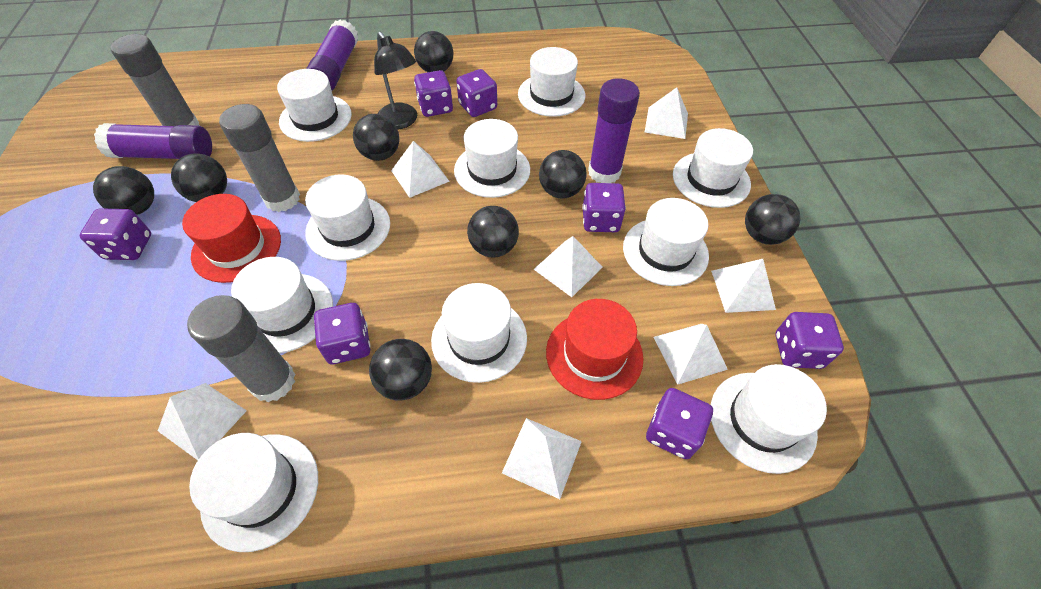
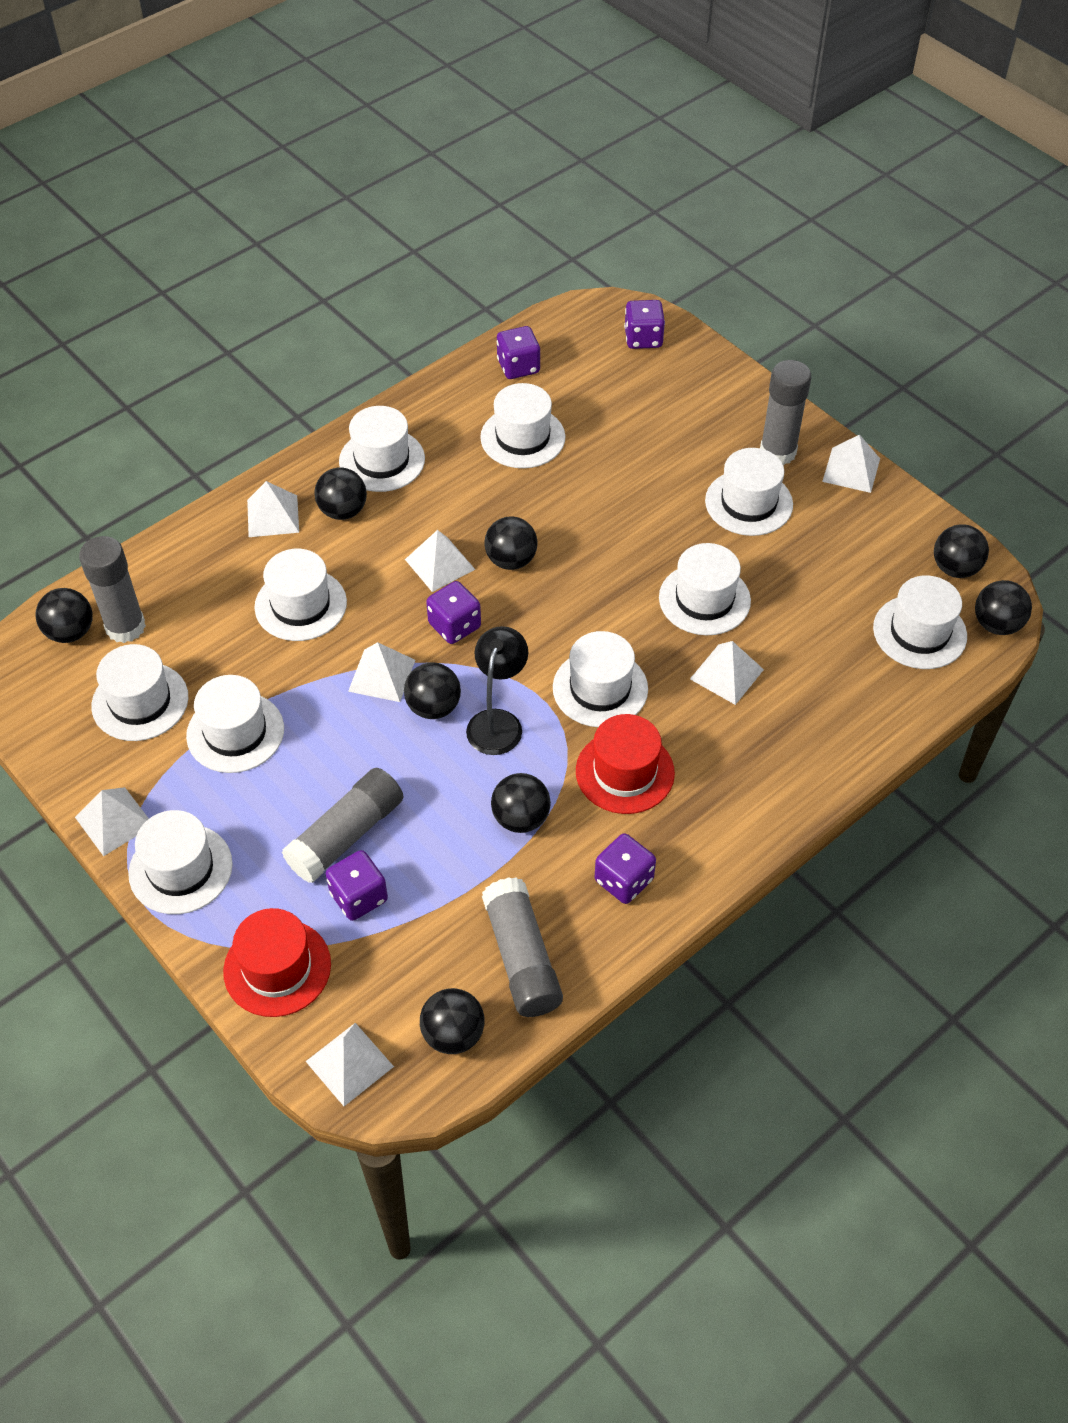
grey glue stick: [111,34,200,126] [187,295,295,402] [219,104,300,212] = 3 -> [79,536,146,643] [282,768,403,883] [482,877,563,1017] [760,360,812,465] = 4
purple dice: [80,208,151,260] [314,303,370,364] [414,70,453,117] [456,69,497,117] [582,183,626,232] [646,388,713,459] [776,312,844,369] = 7 -> [326,850,388,921] [426,581,481,644] [497,326,540,379] [594,833,656,904] [624,300,665,349] = 5
purple glue stick: [94,123,212,159] [306,19,359,91] [588,78,640,183] = 3 -> none = 0

